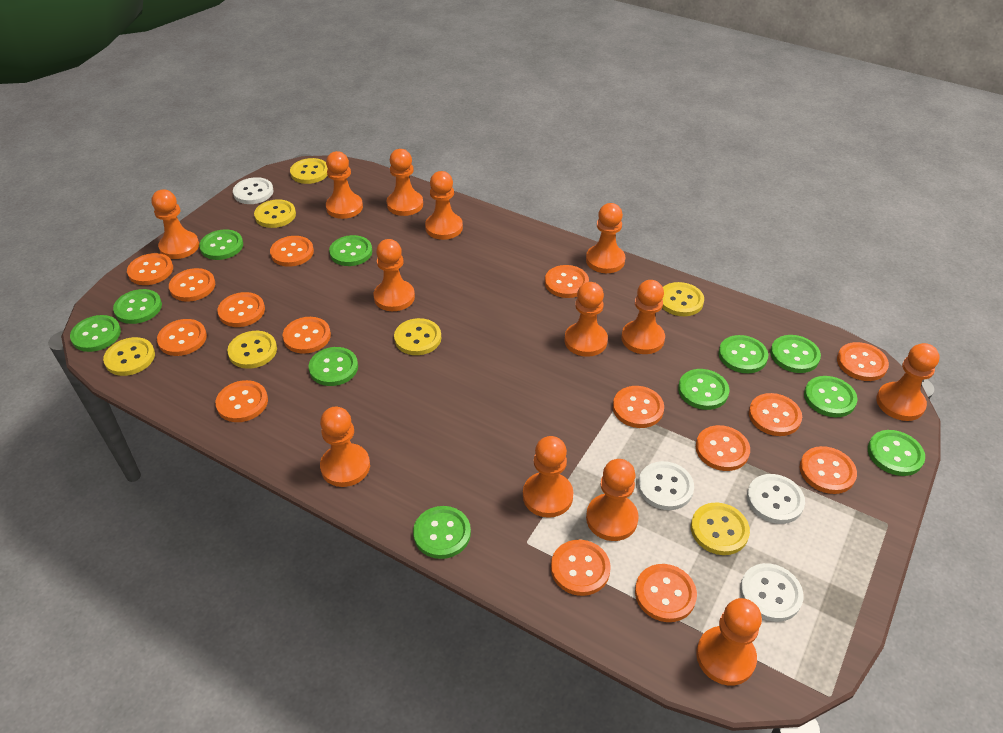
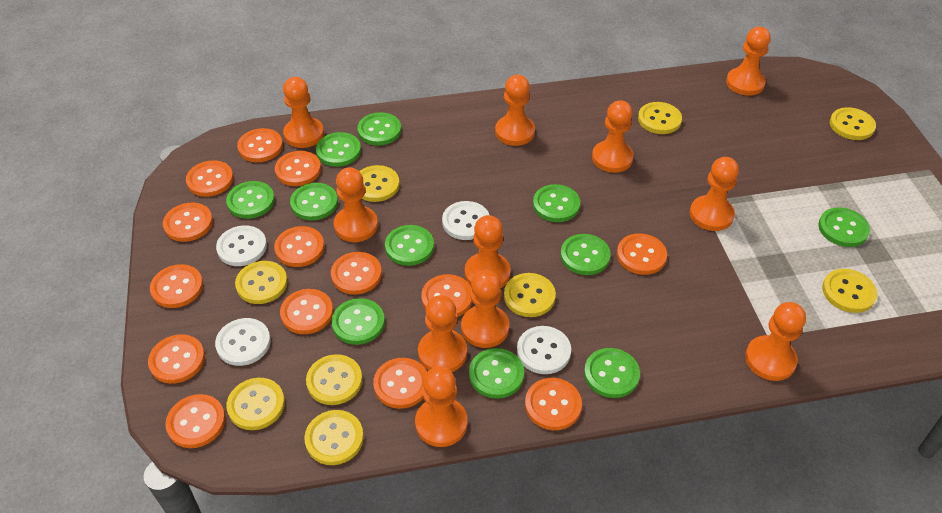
orange button: [127,253,173,285] [157,319,207,356] [169,268,215,302] [215,380,268,422] [217,292,265,327] [270,236,314,267] [282,317,331,354] [545,265,589,298] [551,540,611,596] [613,386,664,428] [635,564,697,622] [696,425,750,471] [749,393,802,436] [800,446,857,494] [837,342,889,381] = 15 -> [148,334,205,384] [150,264,203,308] [163,203,213,242] [165,394,226,448] [186,160,234,197] [237,128,283,162] [274,226,325,267] [275,151,321,186] [280,289,333,334] [331,252,382,295] [373,358,427,409] [421,274,472,317] [525,378,582,430] [617,233,667,275] = 14
orange pawn: [151,189,199,259] [320,407,370,487] [326,151,363,219] [373,239,415,311] [387,149,423,216] [425,171,463,240] [523,436,573,518] [564,282,608,357] [586,203,625,273] [586,459,639,541] [622,280,665,354] [696,598,762,686] [876,343,939,421] = 13 -> [283,77,324,148] [334,167,378,242] [415,367,467,447] [418,295,467,372] [461,270,509,348] [465,215,510,288] [495,75,535,146] [592,100,634,173] [690,157,739,231] [726,27,771,96] [745,302,806,381] = 11
yellow button: [103,337,155,376] [227,331,277,369] [254,199,296,228] [290,158,328,184] [394,318,441,355] [662,282,704,316] [691,502,750,555] = 7 -> [227,378,285,430] [235,261,288,304] [304,410,364,465] [306,354,362,405] [359,165,400,202] [504,273,556,317] [638,102,682,134] [822,269,877,313] [830,107,876,140] = 9

